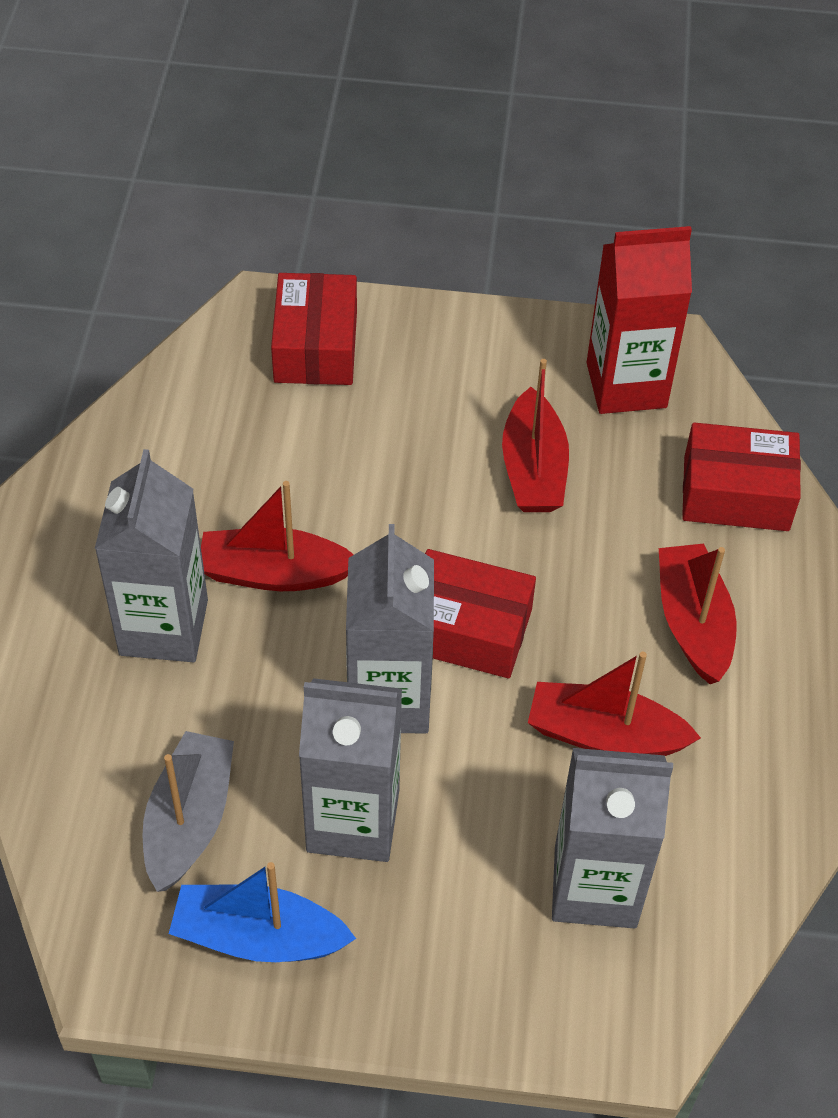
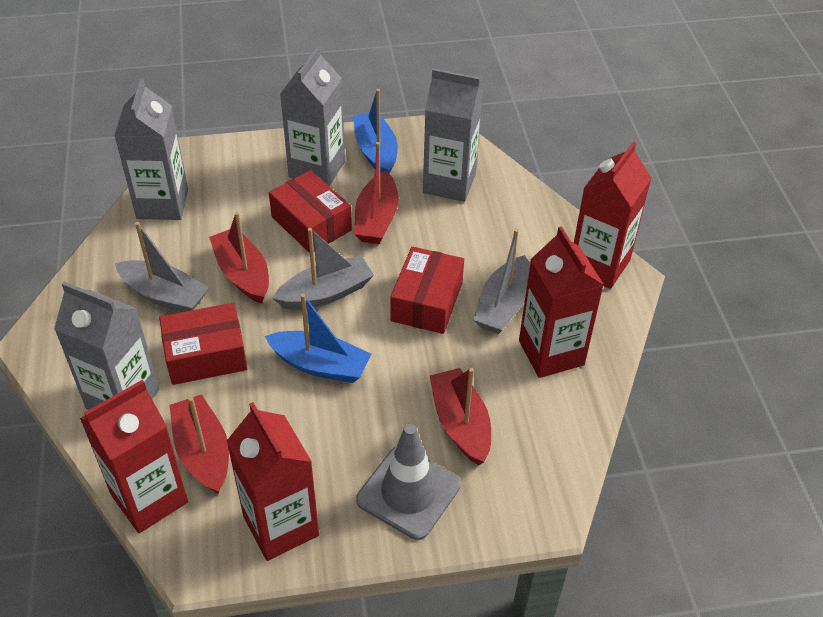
blue boat: [169,862,356,962] = 1 -> [265,294,371,383] [353,89,398,173] = 2
grey boat: [143,731,234,892] = 1 -> [115,222,209,312] [273,228,374,310] [474,229,530,334] = 3
grey traffic cone: none = 0 -> [356,424,461,540] = 1
red carton: [586,226,692,414] = 1 -> [80,380,188,533] [227,402,319,561] [519,226,604,378] [574,142,651,289] = 4

